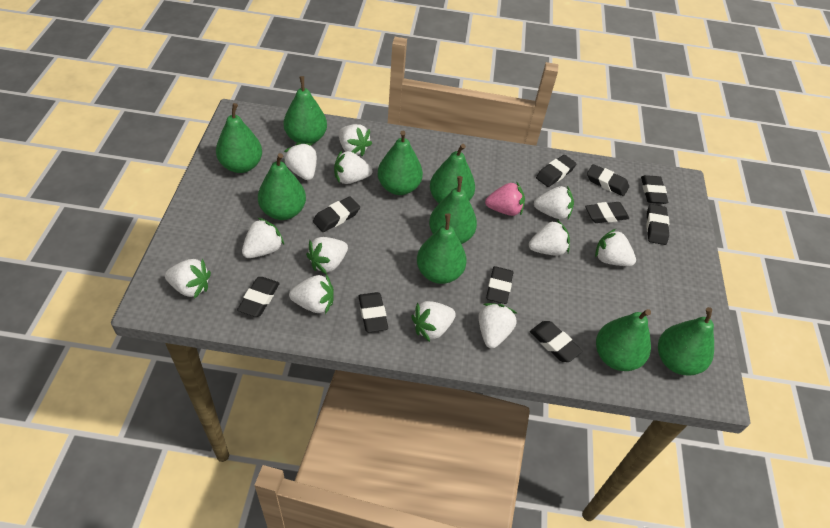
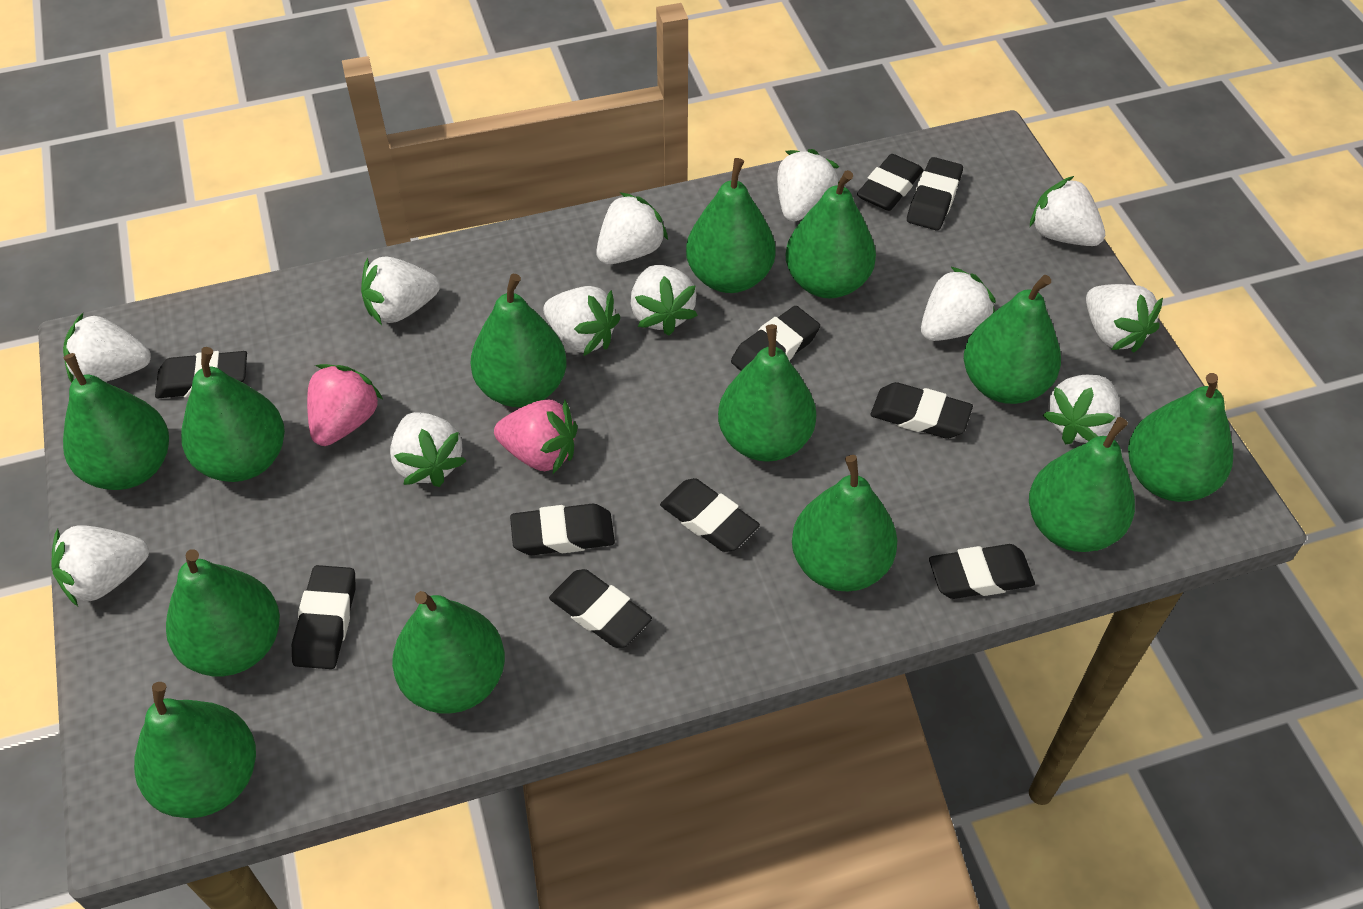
green pear: [216,103,262,173] [258,153,306,220] [284,76,327,144] [378,130,423,195] [417,213,467,284] [429,176,477,244] [430,144,475,203] [596,309,651,371] [658,307,714,376] = 9 -> [63,353,169,490] [134,682,256,818] [166,549,280,676] [181,347,285,482] [392,591,505,714] [470,274,567,407] [686,158,776,293] [718,324,816,462] [786,170,876,298] [792,455,897,592] [964,275,1061,404] [1029,417,1135,552] [1128,373,1233,502] = 13
pink strawberry: [485,181,525,216] = 1 -> [307,364,383,446] [494,399,577,474] = 2

